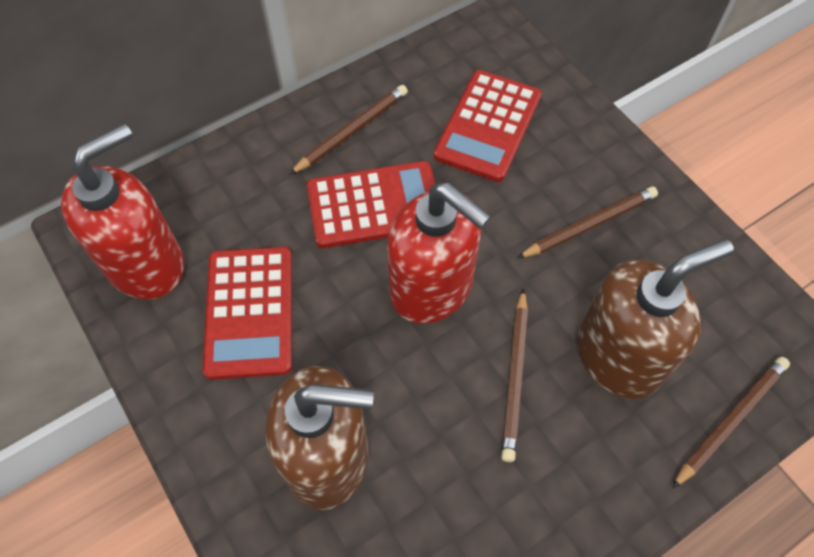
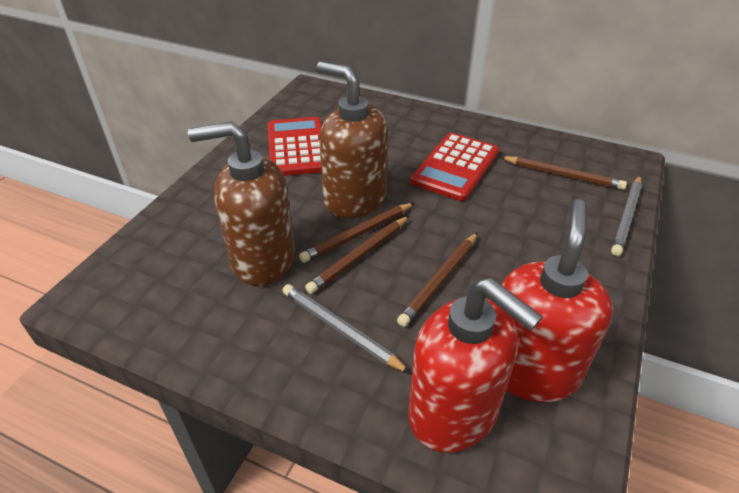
grey pencil: none = 0 -> [283,284,411,374] [611,176,642,256] = 2
red calculator: [203,247,292,380] [307,161,435,248] [434,70,542,182] = 3 -> [268,117,322,176] [410,133,499,201] = 2

